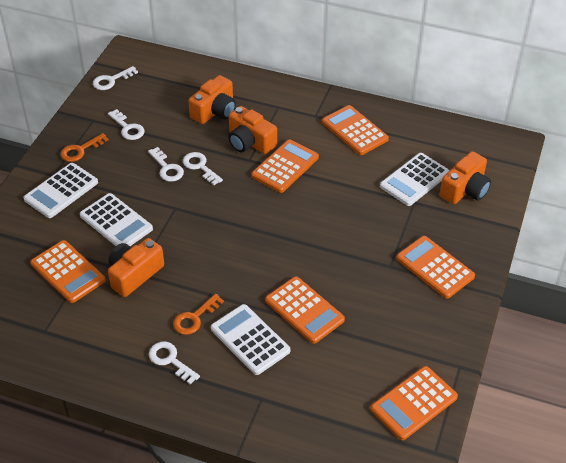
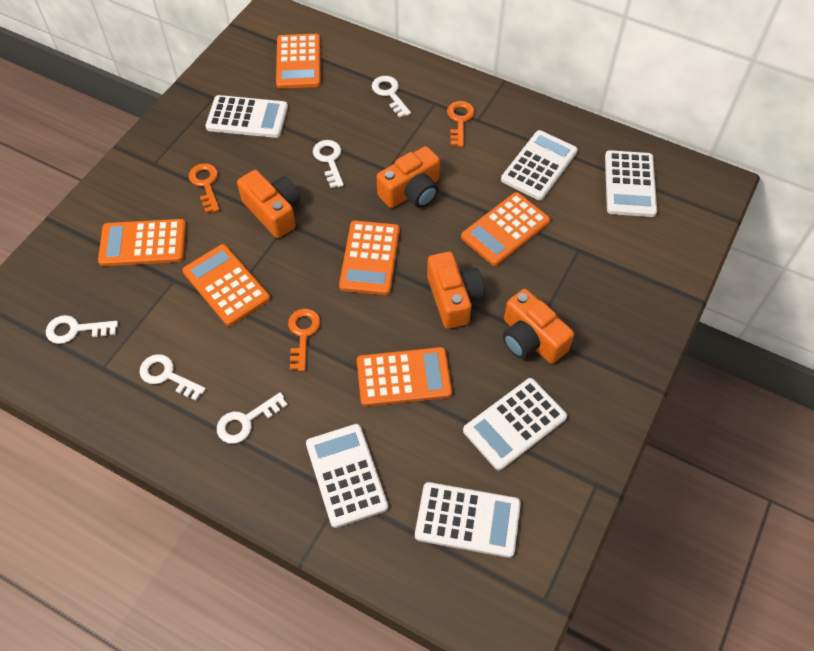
orange key: [60,133,108,162] [173,294,224,335] = 2 -> [189,163,219,213] [288,309,321,371] [447,101,475,147] = 3
white calculator: [23,163,98,218] [80,193,153,246] [211,304,290,375] [380,153,450,206] = 4 -> [205,95,288,138] [306,424,388,528] [415,482,521,558] [463,378,567,470] [501,130,578,200] [605,150,657,217] = 6

